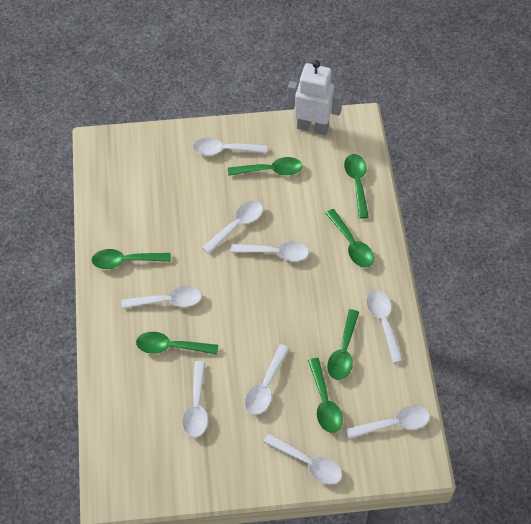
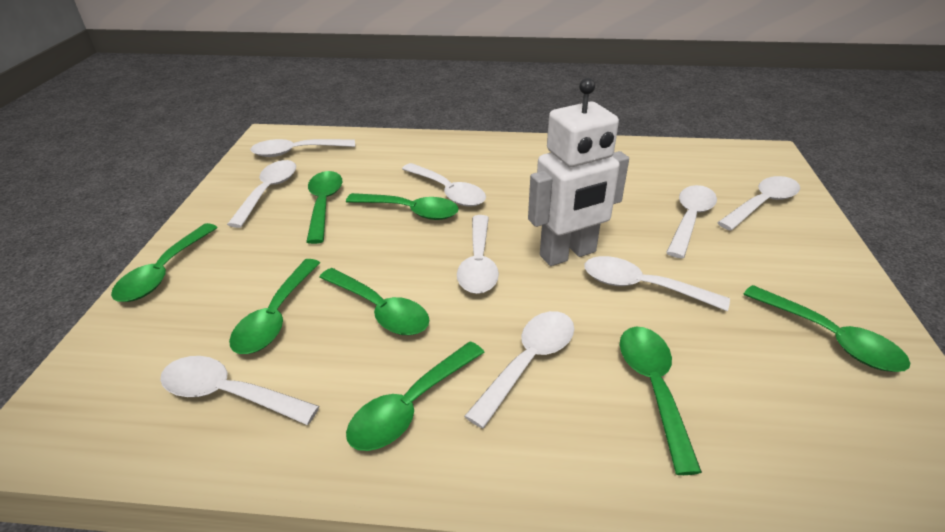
green spoon: [92,249,171,269] [136,332,218,355] [228,157,303,176] [308,358,343,433] [325,209,374,267] [327,309,359,380] [344,154,369,219] = 7 -> [111,223,218,302] [229,259,320,354] [306,171,342,244] [319,268,429,335] [346,193,459,220] [346,341,485,451] [620,327,702,475] [743,285,910,372] = 8

